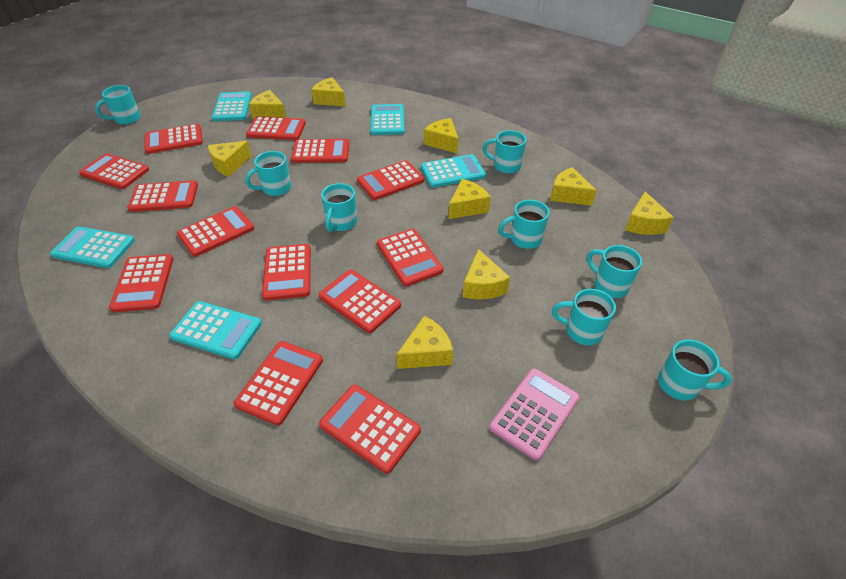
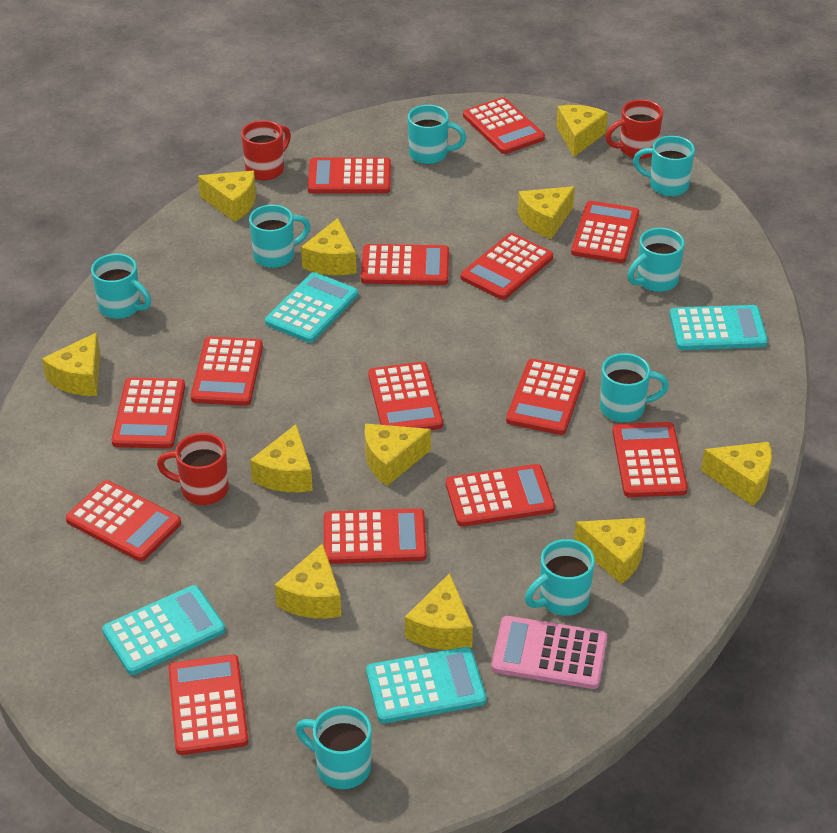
red calculator: [79,153,149,189] [109,254,173,312] [127,180,198,212] [144,124,203,154] [177,206,254,257] [234,341,323,425] [246,116,306,140] [262,244,311,300] [291,139,350,163] [319,270,401,333] [319,385,421,474] [357,160,424,200] [377,229,443,286] = 13 -> [66,480,181,561] [112,377,185,449] [168,655,248,755] [191,336,263,406] [308,157,391,193] [324,508,427,564] [361,244,449,285] [368,362,443,430] [446,464,555,527] [461,233,553,300] [463,97,545,154] [506,359,586,435] [571,201,639,263] [612,422,688,497] = 14
red mug: none = 0 -> [157,433,229,505] [241,120,291,181] [605,99,663,159] = 3
turquoise calculator: [50,226,135,268] [169,301,262,359] [212,91,252,121] [371,104,405,135] [421,154,486,188] = 5 -> [102,585,225,675] [265,272,358,343] [366,647,486,723] [669,305,768,350] = 4
yellow cheese: [208,141,252,177] [249,90,286,119] [311,77,346,107] [396,316,453,369] [424,118,458,154] [448,179,491,219] [463,249,510,300] [550,167,597,206] [625,192,674,235] = 9 -> [42,332,100,396] [198,171,256,222] [250,424,313,492] [275,543,341,618] [301,218,356,275] [365,424,431,486] [405,573,473,650] [518,186,575,239] [556,105,608,157] [574,518,646,584] [701,442,772,506] = 11

